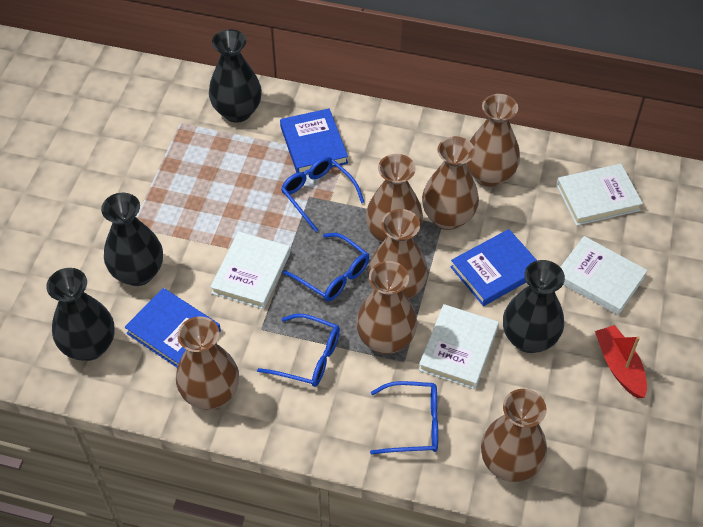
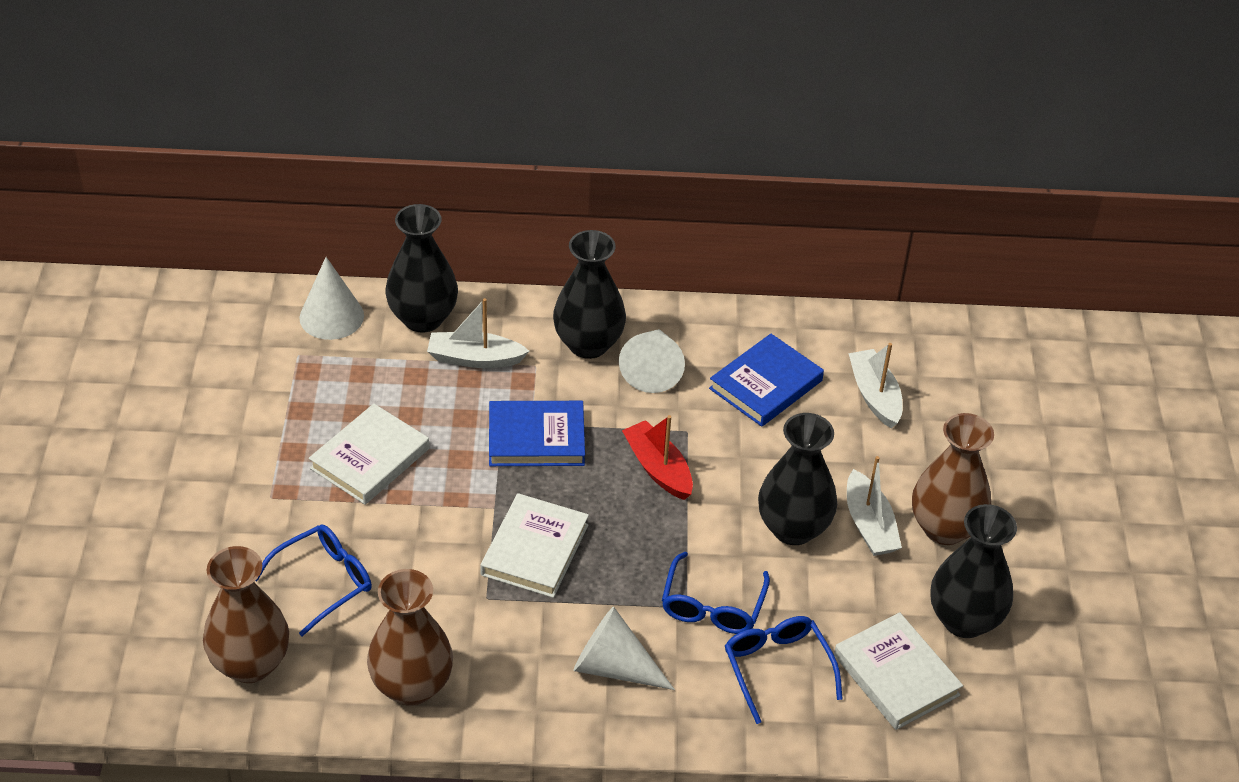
blue book: [125,288,221,368] [280,108,348,173] [450,229,537,306] = 3 -> [489,401,585,466] [709,334,824,427] = 2
blue glasses: [257,314,340,387] [281,157,364,232] [283,233,369,301] [370,381,438,454] = 4 -> [255,524,372,636] [662,552,770,634] [725,616,843,724] = 3
brown vase: [176,316,239,410] [356,261,417,354] [366,154,423,243] [368,209,428,299] [422,136,479,230] [466,94,520,187] [481,389,547,482] = 7 -> [203,546,289,683] [367,569,453,706] [912,413,994,545] = 3
white boat: none = 0 -> [427,298,529,368] [847,456,902,556] [848,343,903,428] = 3
white book: [210,231,290,309] [419,304,499,389] [556,164,643,226] [560,236,648,315] = 4 -> [309,404,429,505] [480,493,589,598] [834,612,963,730] = 3
white cone: none = 0 -> [299,257,364,340] [574,606,675,690] [619,329,685,393] = 3

